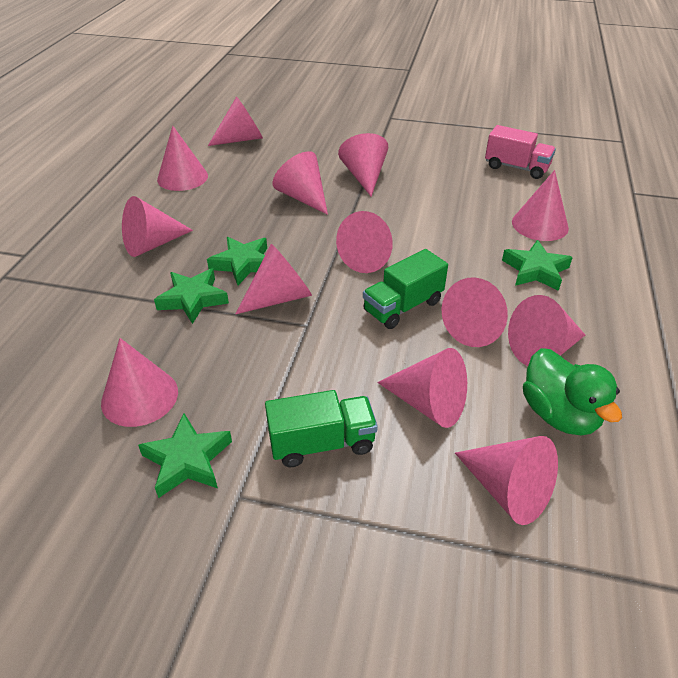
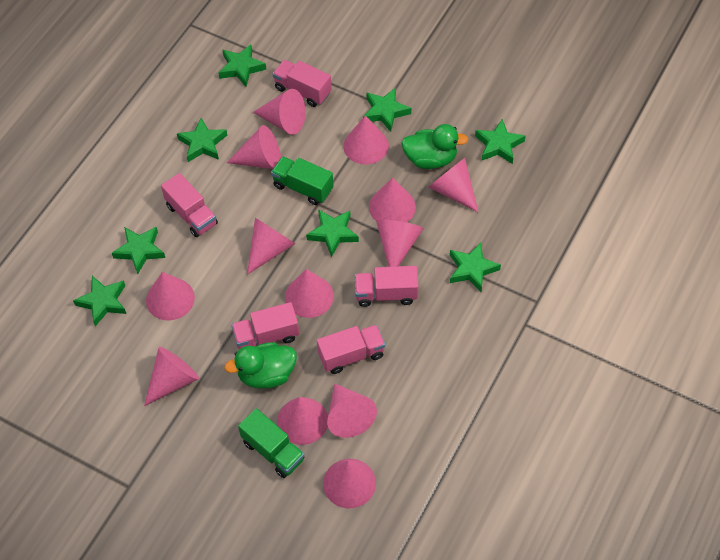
green duck: [523,348,622,435] = 1 -> [224,342,297,389] [401,124,469,169] = 2
green star: [138,413,232,498] [154,268,229,324] [207,237,267,285] [502,240,573,291] = 4 -> [73,276,126,326] [112,227,165,274] [177,118,227,162] [218,44,267,87] [306,209,359,257] [363,88,411,132] [450,242,501,292] [475,119,526,164] = 8
pink truck: [485,125,556,179] = 1 -> [161,173,218,237] [231,302,299,349] [273,60,332,107] [317,325,385,374] [355,266,418,307] = 5

